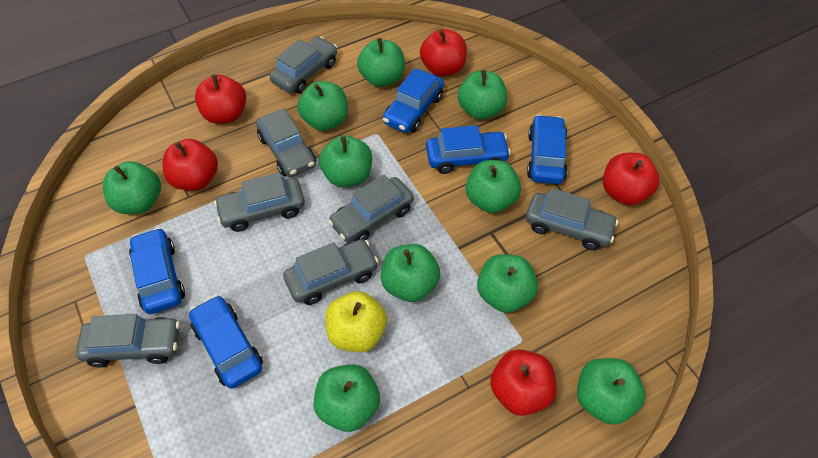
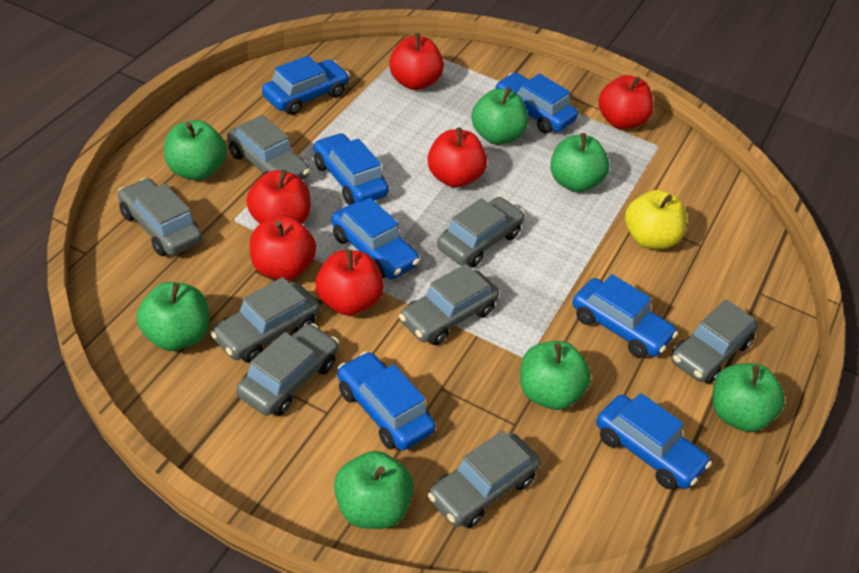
blue car: [129,228,185,314] [189,295,263,389] [383,68,444,133] [426,125,511,174] [527,114,568,184] = 5 -> [262,56,350,115] [313,133,389,205] [331,198,420,279] [338,351,436,451] [495,73,578,134] [572,274,678,358] [596,393,712,489] = 7
green apple: [103,161,161,214] [298,81,348,131] [313,364,380,432] [319,135,372,187] [357,38,405,87] [381,244,440,302] [457,70,507,120] [466,160,521,213] [477,254,538,313] [577,358,646,425] = 10 -> [136,282,210,351] [164,120,227,180] [334,451,414,529] [471,87,528,145] [520,341,591,410] [550,133,609,192] [713,363,785,432] = 7
grey car: [76,314,180,368] [214,172,305,232] [256,108,316,177] [269,36,337,94] [283,239,379,305] [328,175,414,243] [526,188,618,250] = 7 -> [118,178,202,256] [210,277,320,363] [227,115,310,180] [236,323,339,416] [399,264,499,345] [428,430,540,528] [437,197,525,268] [671,299,758,384] = 8
red apple: [162,139,218,191] [195,74,246,124] [420,29,467,76] [490,349,557,416] [603,153,660,205] = 5 -> [246,170,311,224] [250,216,316,280] [315,250,384,316] [389,33,444,90] [427,127,487,188] [598,75,654,129] = 6

